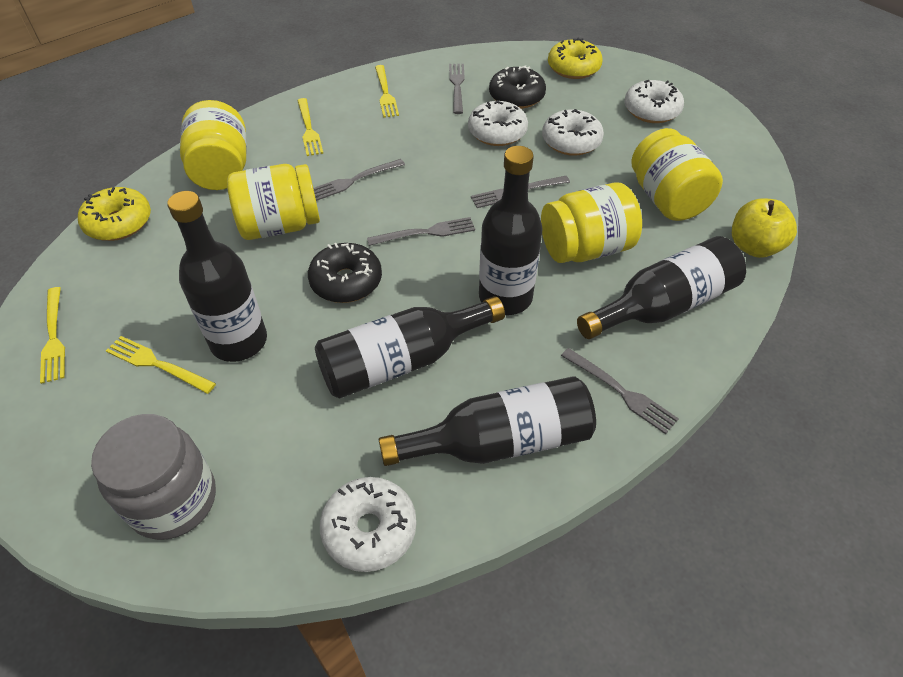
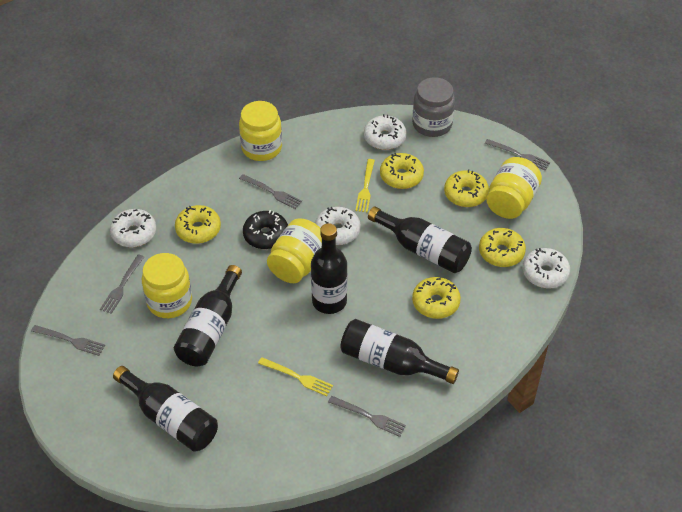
black donut: [308,243,382,303] [489,66,546,109] = 2 -> [243,210,288,249] = 1
yellow apple: [732,198,797,258] = 1 -> none = 0
yellow donut: [78,187,151,241] [548,38,603,79] = 2 -> [175,205,221,244] [380,153,424,189] [412,277,461,319] [444,169,489,207] [479,228,526,267] = 5
yellow fork: [40,287,65,384] [106,336,216,394] [297,98,324,156] [375,65,399,118] = 4 -> [258,357,333,396] [355,159,375,212] = 2

